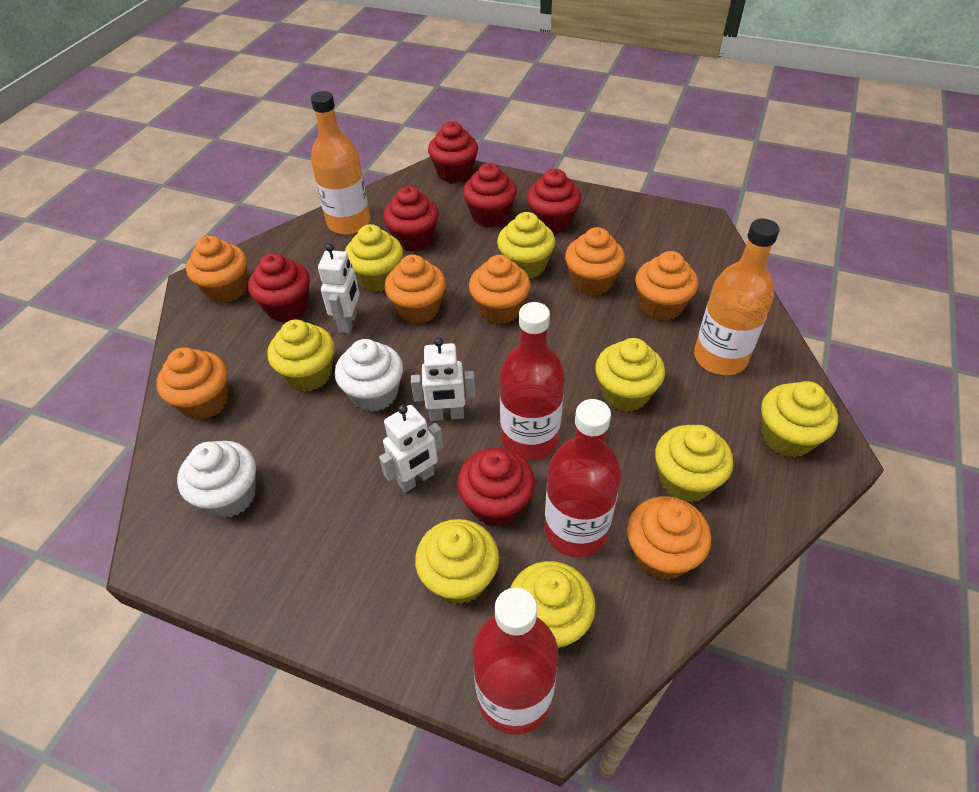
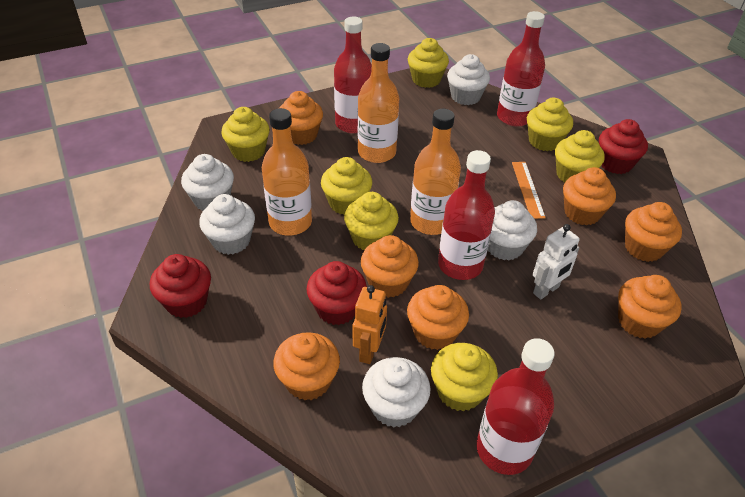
orange bottle: [311,91,370,235] [694,218,780,375] = 2 -> [262,108,312,236] [358,43,399,163] [410,109,461,235] = 3
orange robot: none = 0 -> [353,285,387,364] = 1
orange ruler: none = 0 -> [512,162,546,219] = 1
red bottle: [472,587,559,735] [500,302,565,460] [544,399,621,557] = 3 -> [334,16,372,134] [438,150,495,280] [476,338,555,475] [497,11,545,127] = 4
red cupcake: [248,253,310,322] [383,186,439,252] [428,121,478,183] [457,448,535,527] [463,163,517,227] [527,169,581,234] = 6 -> [150,254,211,318] [306,261,367,325] [599,119,648,174] = 3
white cupcake: [177,441,256,518] [335,339,403,412] = 2 -> [181,154,234,211] [199,194,255,255] [362,357,431,428] [447,54,490,105] [488,200,537,261] = 5
white robot: [318,244,360,333] [379,405,444,493] [411,338,476,421] = 3 -> [533,224,580,299] = 1
yellow cupcake: [267,320,335,392] [345,224,403,292] [415,519,499,604] [497,212,555,279] [510,561,596,649] [595,338,665,412] [655,425,733,502] [761,381,838,457] = 8 -> [221,107,270,162] [321,157,372,215] [344,192,399,250] [408,38,449,88] [431,343,498,411] [527,98,573,151] [555,130,605,183] = 7

